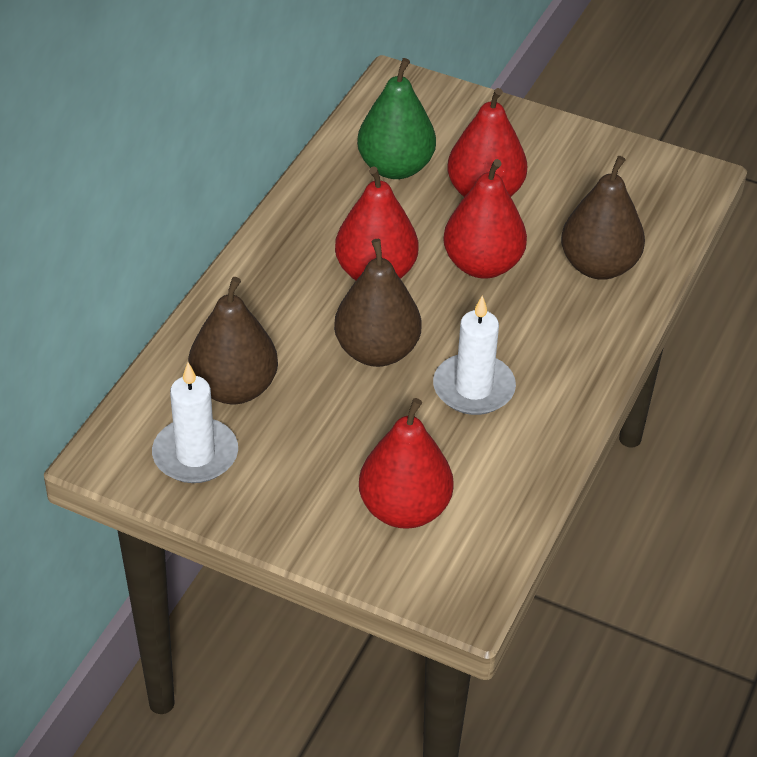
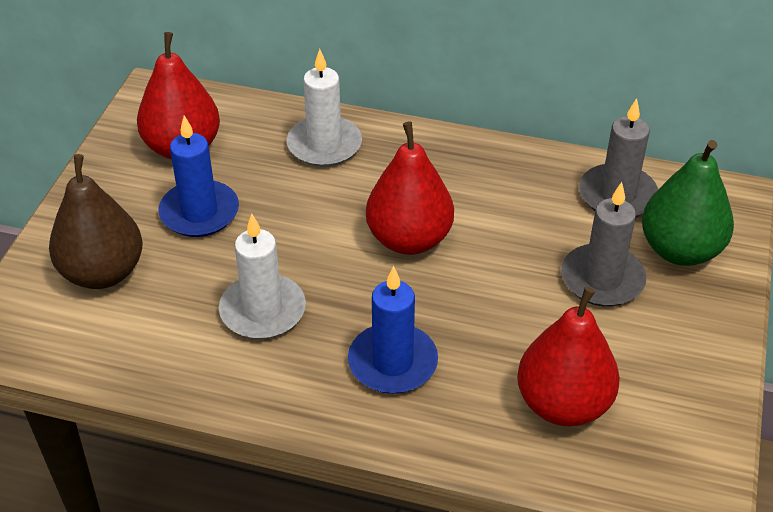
blue candle: none = 0 -> [158,116,239,237] [348,266,438,394] = 2
brown pear: [188,277,278,404] [334,239,421,367] [561,156,645,280] = 3 -> [49,154,143,289] = 1
grey candle: none = 0 -> [561,182,646,307] [579,98,658,217] = 2
red pear: [335,167,418,280] [359,398,454,529] [443,159,527,279] [447,88,527,197] = 4 -> [137,32,220,159] [366,122,454,255] [517,287,620,426] = 3

